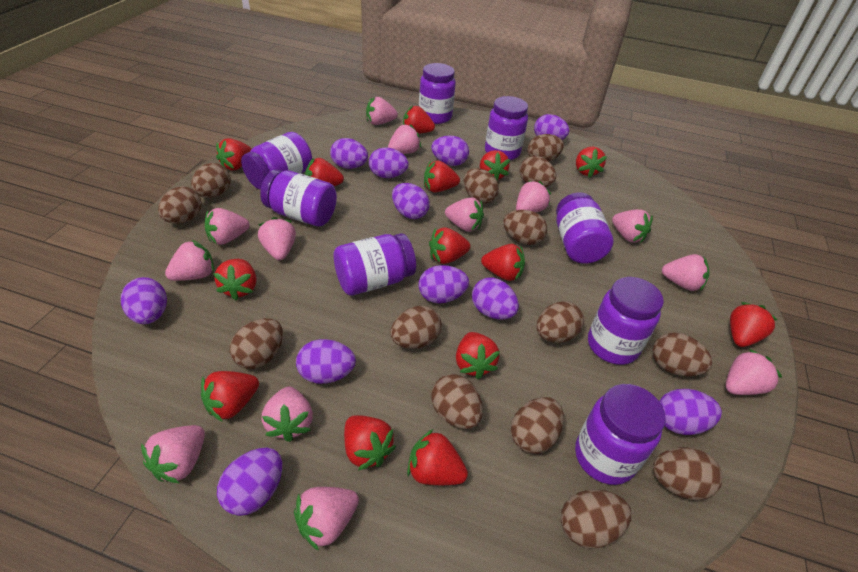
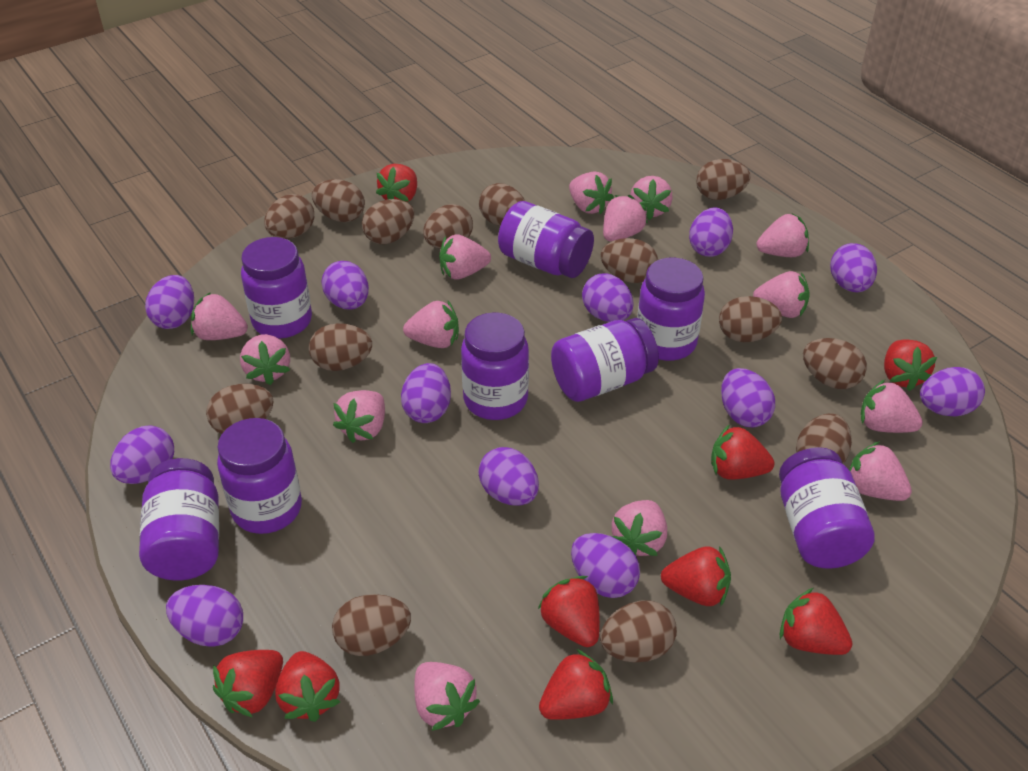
pink strawberry: [141,425,205,484] [165,240,214,281] [205,208,249,245] [258,217,296,260] [261,387,313,442] [294,487,359,551] [366,97,398,125] [388,124,421,154] [445,197,484,232] [516,180,551,212] [612,209,653,243] [662,254,710,291] [726,349,782,395] = 13 -> [191,292,248,340] [240,334,290,385] [333,390,385,443] [403,301,459,348] [414,662,480,731] [439,234,491,280] [569,172,614,214] [603,195,648,242] [612,500,667,556] [630,176,673,220] [753,271,810,318] [756,213,809,257] [849,441,912,501] [861,380,923,433] = 14
purple egg: [121,277,167,324] [217,447,282,516] [296,339,356,384] [330,138,368,169] [369,147,409,178] [392,183,430,219] [419,265,469,303] [431,136,469,166] [472,278,519,319] [534,114,569,140] [659,389,722,435] = 11 -> [110,426,174,484] [145,275,194,329] [166,585,243,647] [321,261,369,309] [401,363,451,423] [478,447,539,506] [571,533,640,598] [582,274,633,322] [689,207,733,257] [721,368,775,427] [830,243,877,292] [920,367,985,416] = 12
red strawberry: [201,371,259,422] [213,259,256,300] [216,138,252,171] [305,158,344,186] [344,415,396,470] [403,106,435,134] [407,429,468,485] [424,160,460,192] [429,227,471,264] [456,332,500,379] [480,150,510,181] [481,244,525,281] [576,147,607,178] [730,302,778,347] = 14 -> [213,650,283,717] [275,651,340,722] [376,164,417,203] [538,576,600,647] [539,649,613,720] [661,546,731,606] [711,424,774,480] [780,588,853,655] [884,339,937,391] = 9

